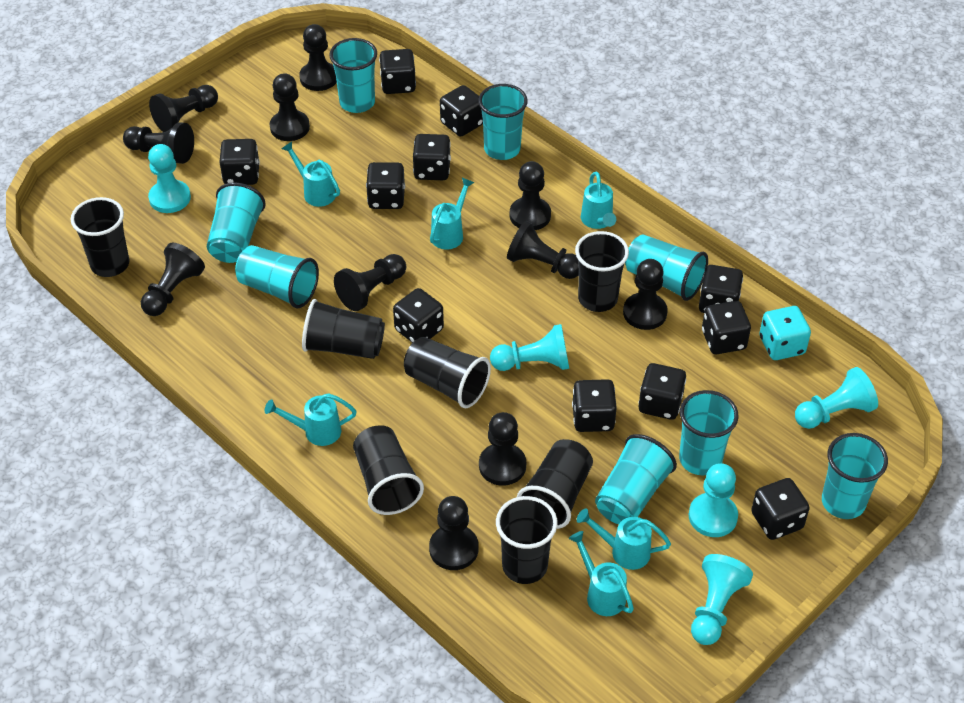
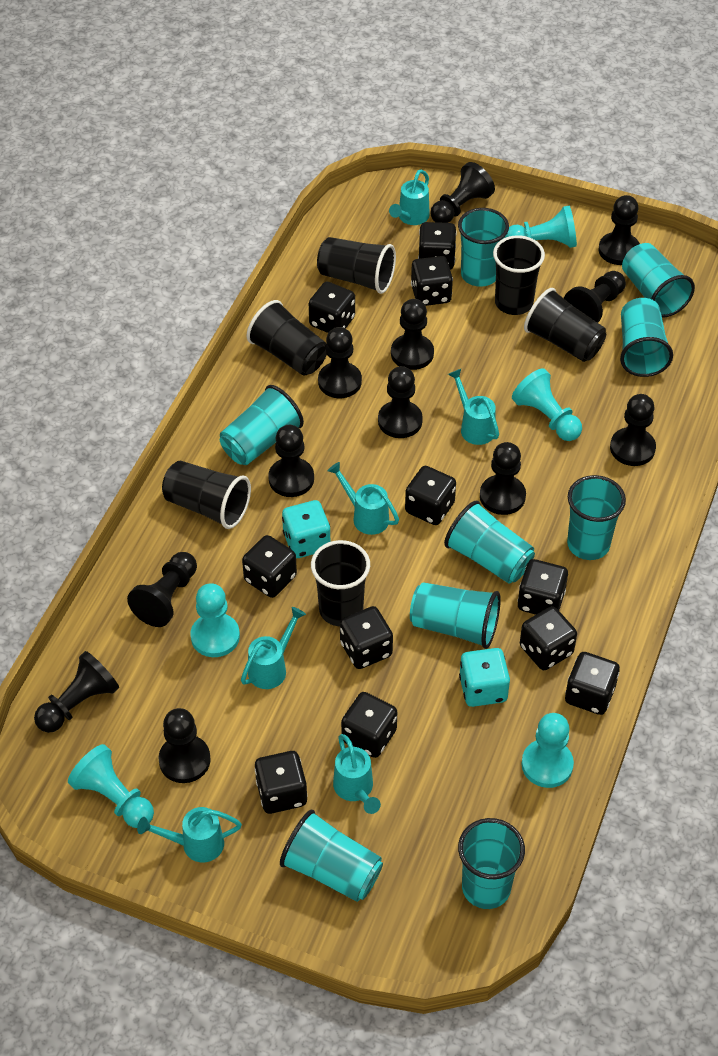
black cup: [71,197,130,277] [302,299,385,359] [353,425,424,515] [404,337,491,408] [496,496,558,584] [517,439,593,529] [575,231,629,312] = 7 -> [162,461,251,529] [247,300,327,375] [311,540,370,626] [317,237,396,294] [493,235,545,315] [524,288,606,362] = 6
black pawn: [123,122,194,164] [141,243,205,316] [149,85,218,132] [270,73,310,141] [299,24,337,91] [334,254,406,311] [429,496,479,570] [479,412,526,486] [507,221,579,279] [510,161,551,230] [623,259,668,330] = 11 -> [34,651,119,733] [127,552,197,627] [159,708,211,783] [268,425,314,497] [318,327,362,398] [378,366,423,438] [391,299,434,370] [430,162,495,223] [480,442,526,515] [564,271,626,323] [598,195,640,265] [610,394,656,466] = 12
turquoise cup: [207,183,266,263] [235,245,319,308] [329,38,377,113] [478,84,528,160] [595,434,677,524] [625,234,708,301] [679,390,738,475] [822,433,888,519] = 8 -> [220,385,304,465] [280,810,383,902] [410,582,501,649] [444,501,535,583] [458,208,509,287] [458,818,525,909] [567,475,626,560] [620,298,673,377] [622,243,695,318] = 9
turquoise dice: [759,306,811,360] = 1 -> [282,500,330,558] [459,648,510,707] = 2

